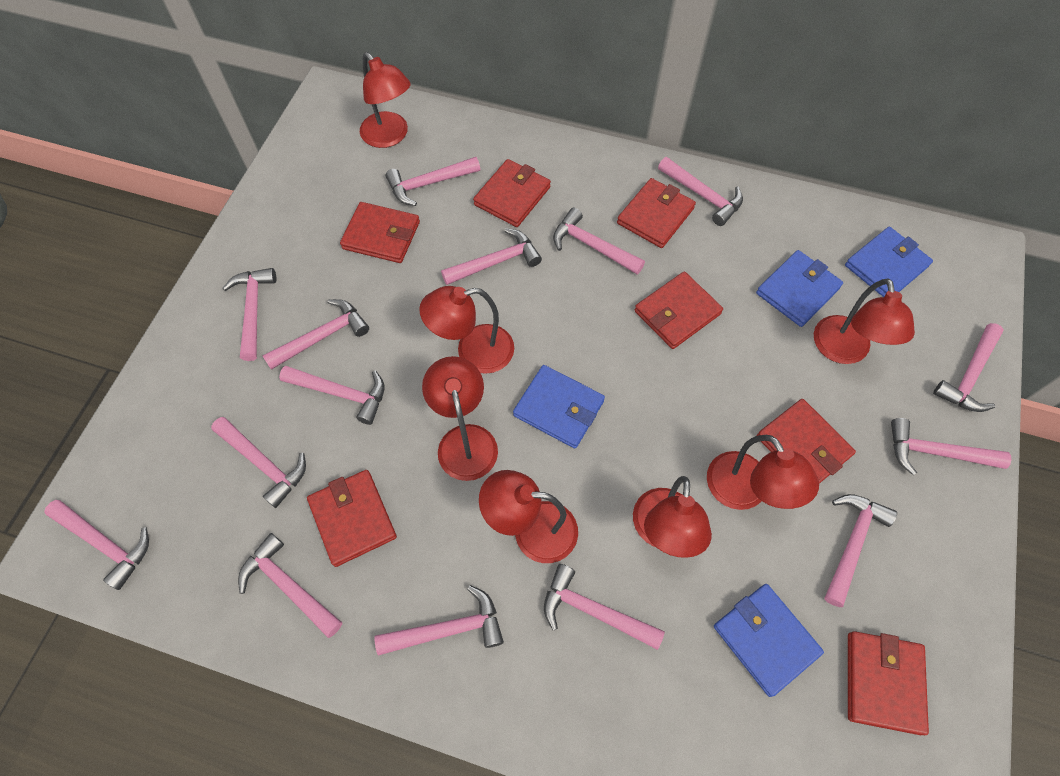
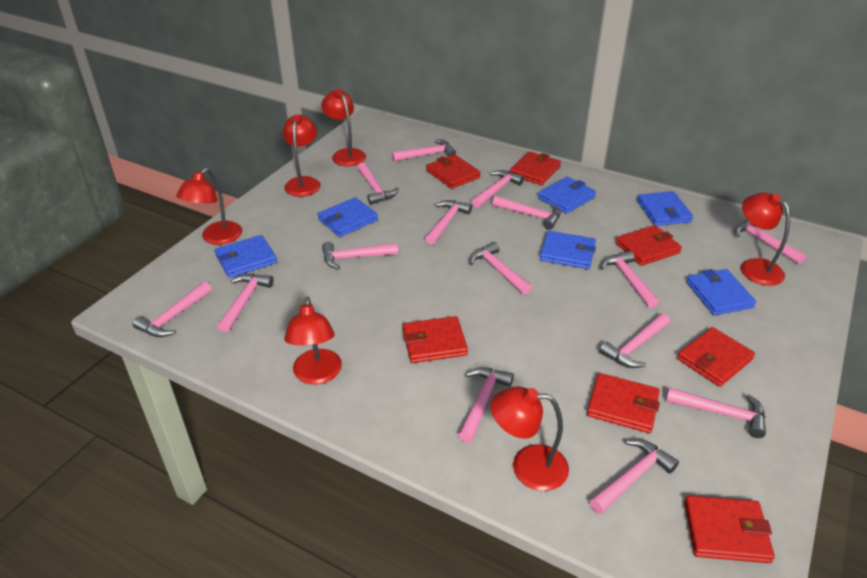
blue wallet: [513,365,605,448] [714,584,824,697] [756,250,843,327] [845,227,933,297] = 4 -> [215,235,277,278] [317,197,378,237] [538,177,596,214] [540,231,596,269] [637,191,693,226] [686,269,756,315] = 6
red lamp: [360,52,411,148] [419,286,514,374] [422,356,498,481] [479,470,578,563] [633,476,712,558] [707,435,819,510] [814,278,915,364] = 7 -> [176,168,242,245] [283,115,320,197] [284,296,342,384] [321,89,366,166] [491,386,569,491] [741,192,790,286] = 6

